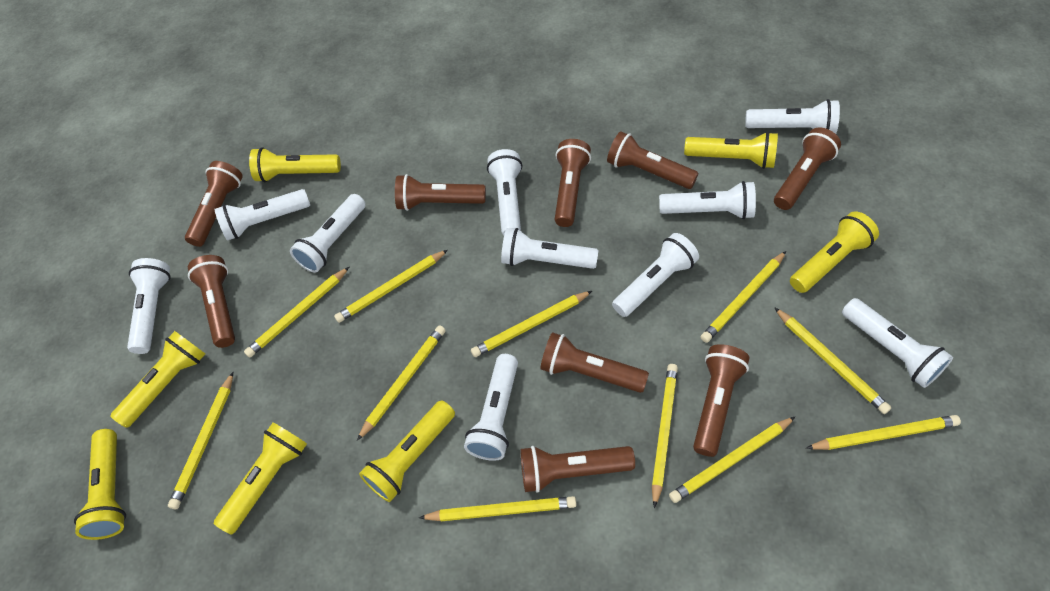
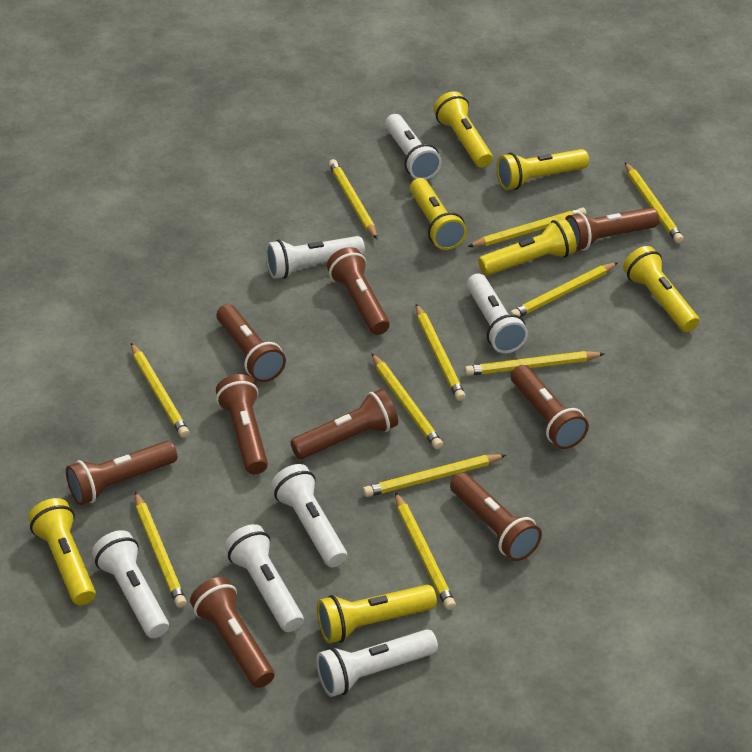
white flashlight: [127,258,171,354] [215,189,310,241] [290,194,366,273] [464,354,518,461] [487,149,522,235] [501,228,599,269] [612,233,699,317] [659,181,756,219] [745,99,840,134] [842,298,953,388] = 10 -> [92,530,169,638] [224,524,304,632] [266,236,365,279] [271,464,347,567] [316,629,438,697] [385,114,442,180] [467,274,528,353] = 7

